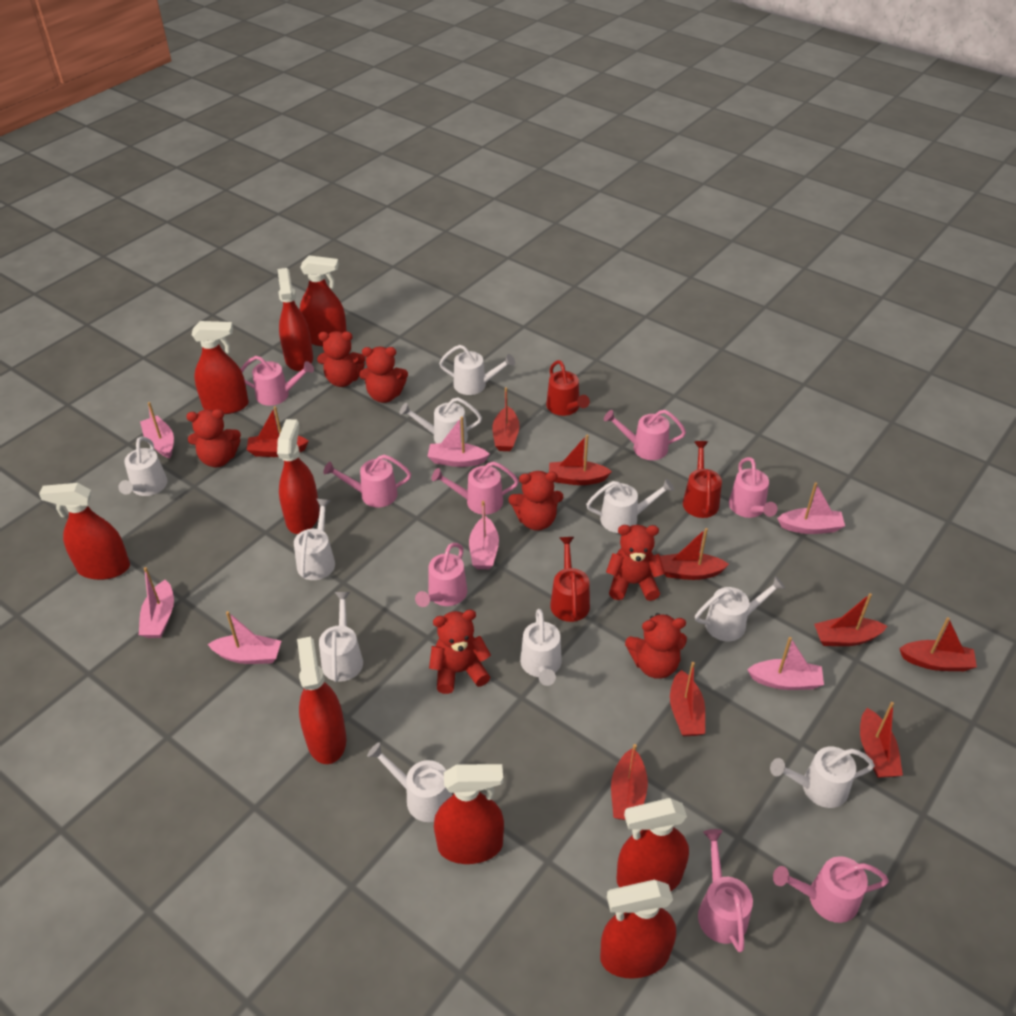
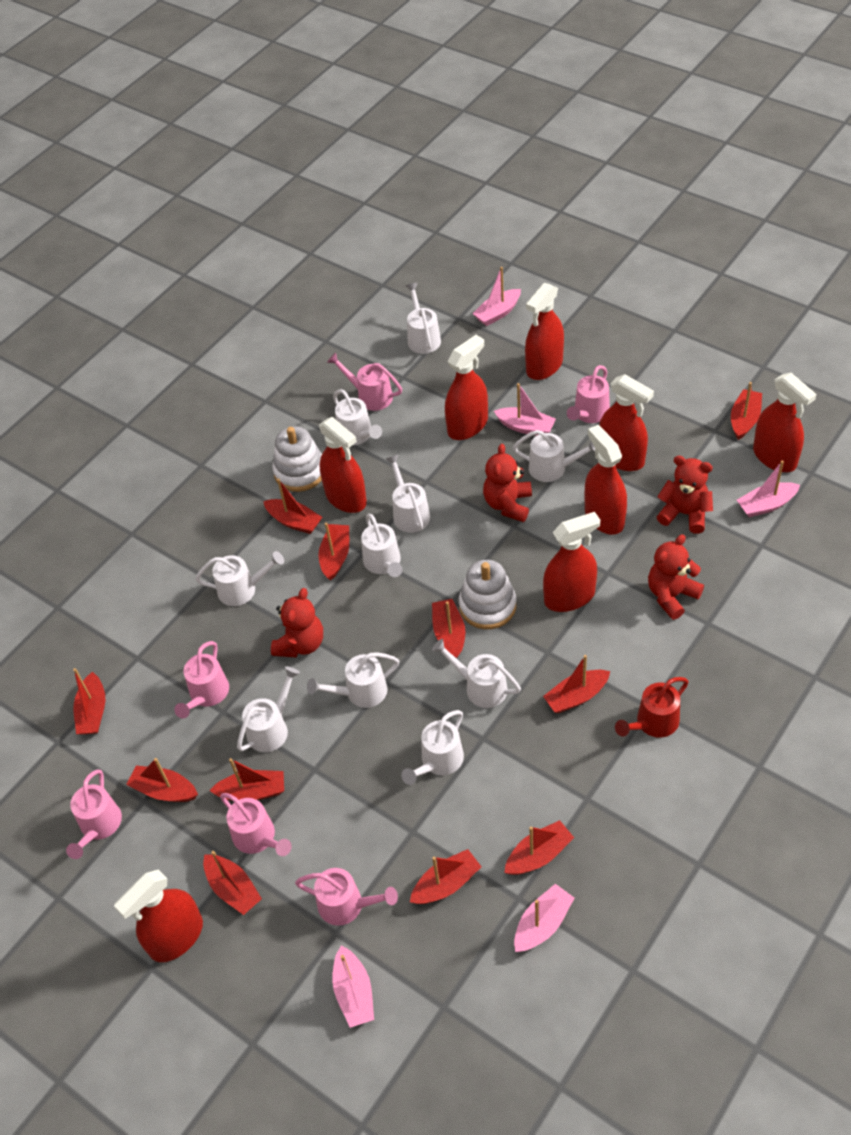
pink boat: [139,567,174,638] [140,402,174,458] [208,611,281,664] [427,417,490,467] [469,501,499,569] [747,637,824,690] [777,482,845,534] = 7 -> [332,946,374,1028] [472,267,521,326] [494,383,556,435] [514,884,574,952] [737,460,800,517] = 5
pink watering can: [241,356,314,406] [323,455,411,508] [415,543,467,607] [431,461,519,515] [604,410,686,460] [698,829,753,953] [729,457,777,518] [773,856,889,923] = 8 -> [66,770,122,859] [174,641,229,718] [220,793,292,856] [295,868,398,926] [327,353,402,411] [567,365,610,423] = 6
red boat: [247,406,309,457] [492,387,520,451] [549,434,612,485] [611,744,648,820] [660,528,729,580] [670,662,705,736] [814,593,887,646] [860,702,903,778] [899,617,977,671] = 9 -> [73,668,105,735] [126,758,198,802] [203,851,262,915] [209,758,284,801] [263,479,322,534] [318,523,349,581] [410,849,481,904] [432,599,466,659] [504,820,574,875] [543,655,610,713] [731,382,762,440] = 11
red spray bottle: [39,483,130,580] [192,321,249,414] [277,419,320,534] [278,268,313,371] [297,637,346,764] [300,255,347,346] [434,764,504,864] [600,880,676,979] [617,798,689,891] = 9 -> [114,870,203,962] [319,417,367,513] [445,335,488,440] [525,283,564,380] [543,512,600,612] [585,425,627,535] [599,374,654,471] [753,373,817,472] = 8
red teddy bear: [186,409,241,467] [317,331,365,387] [359,347,408,403] [429,610,491,694] [509,471,563,531] [606,525,665,601] [625,613,687,679] = 7 -> [271,588,323,658] [483,444,532,522] [648,534,704,620] [657,456,713,534] = 4
red watering can: [546,360,590,416] [550,537,590,622] [683,441,722,518] = 3 -> [615,677,689,738] = 1
white stacking toy: none = 0 -> [272,426,322,492] [459,560,516,629] = 2

